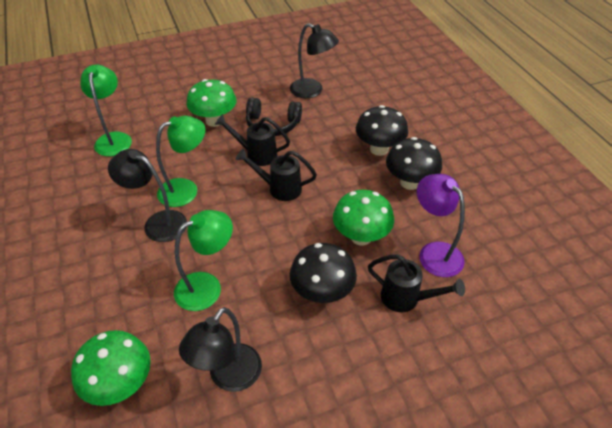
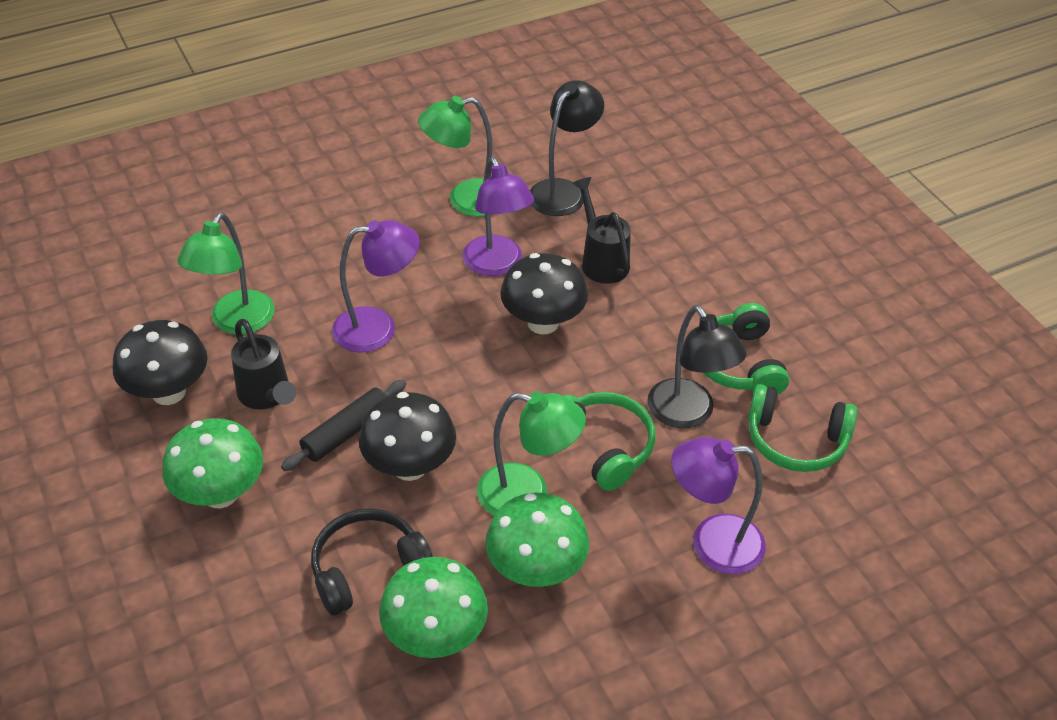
black lamp: [108,149,187,242] [179,307,262,392] [290,23,339,98] = 3 -> [530,80,604,216] [647,305,747,429] = 2
black rolling pin: none = 0 -> [281,380,406,471] = 1
black watering can: [215,114,290,166] [236,148,317,201] [368,254,465,312] = 3 -> [231,319,296,409] [573,177,631,284] = 2
green headphones: none = 0 -> [564,392,655,491] [704,303,789,395] [748,384,857,472] = 3
purple lamp: [417,174,465,277] = 1 -> [332,220,420,353] [463,157,534,276] [671,437,766,574] = 3

